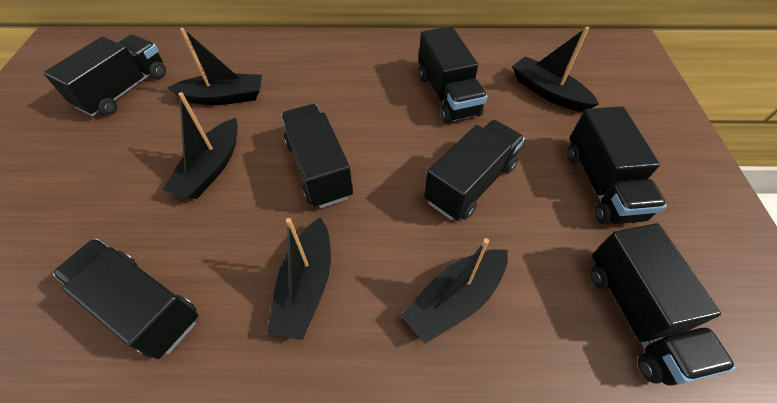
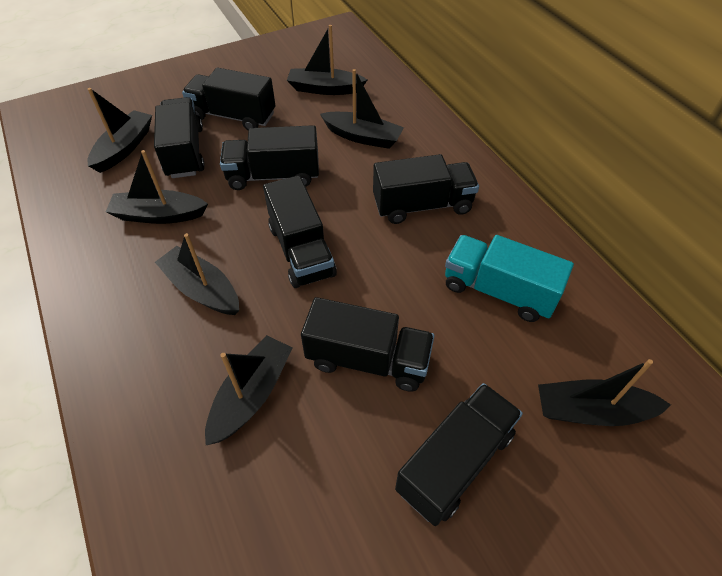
black boat: [163,92,238,199] [167,28,262,105] [267,217,331,340] [401,238,508,344] [512,27,599,112] = 5 -> [88,88,152,173] [106,150,208,224] [155,233,239,315] [205,335,292,445] [287,25,368,95] [320,69,404,149] [538,359,671,426] = 7
turquoise truck: none = 0 -> [445,235,574,322] = 1

